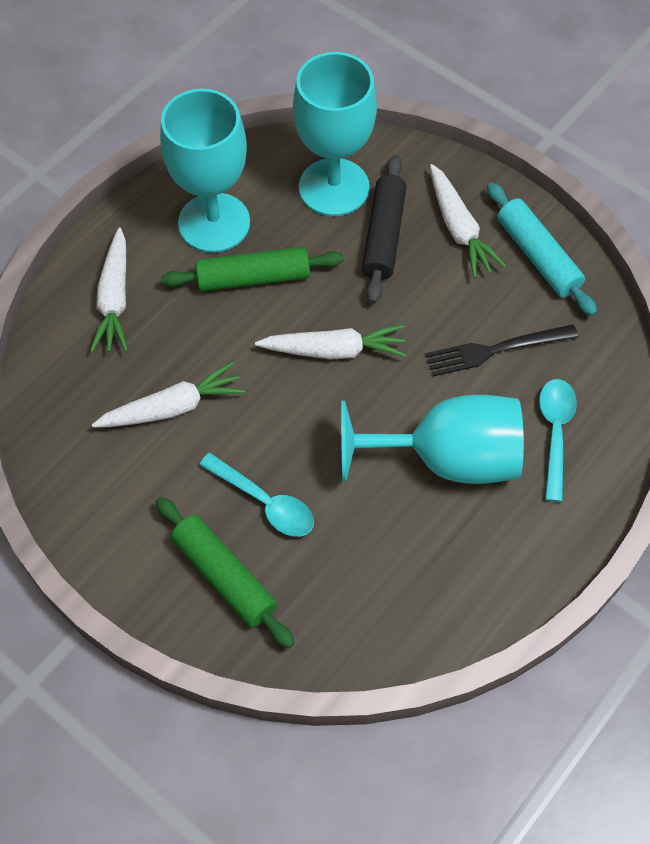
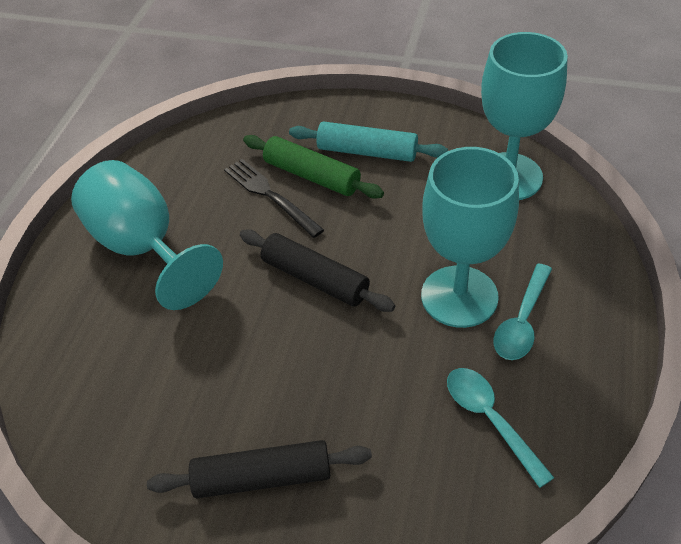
black rolling pin: [362,155,407,304] = 1 -> [147,440,372,498] [240,229,395,312] = 2
green rolling pin: [156,497,295,648] [161,247,344,291] = 2 -> [243,135,384,199] = 1
white carrot: [90,228,128,353] [92,361,245,428] [255,324,407,359] [430,164,506,278] = 4 -> none = 0

